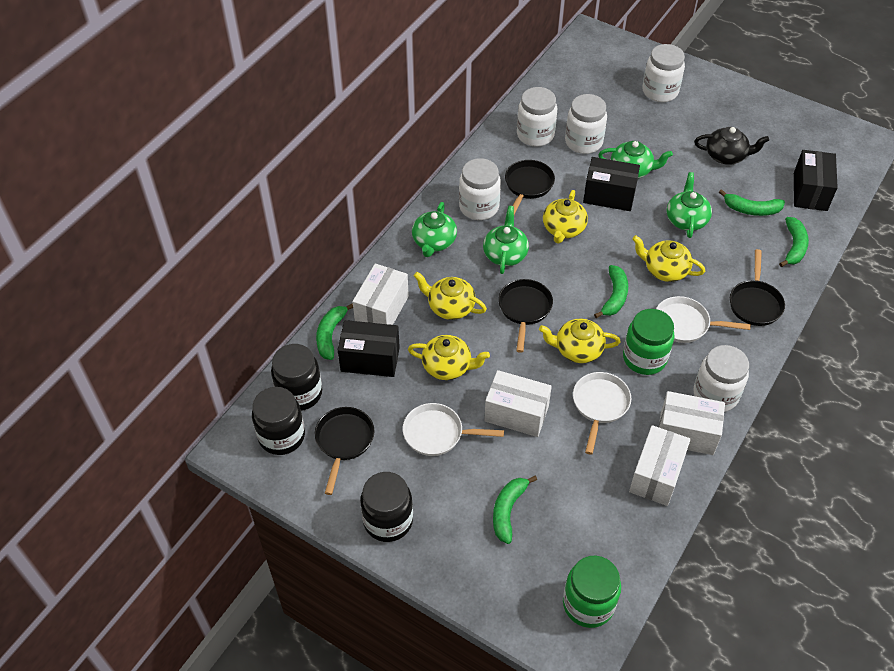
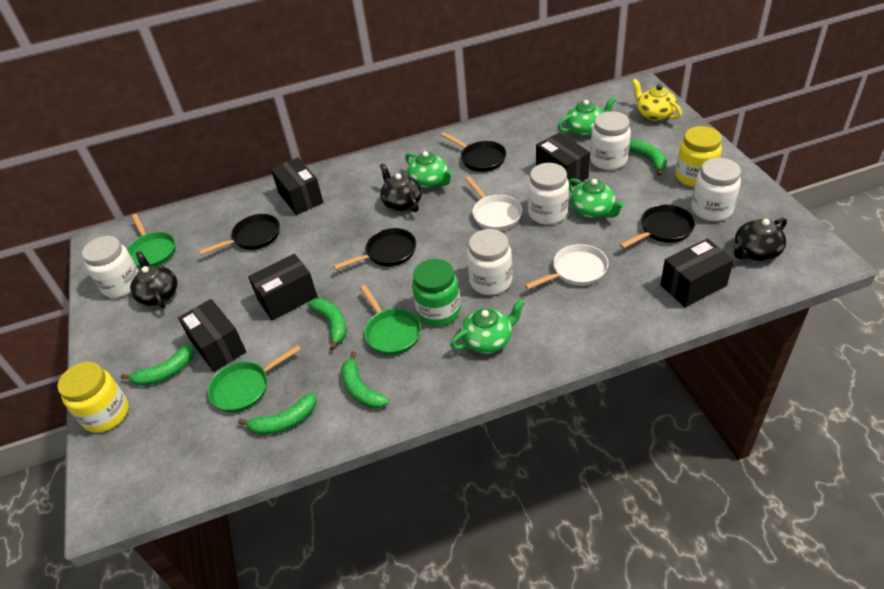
black box: [338,320,400,377] [583,157,640,211] [794,150,838,211] = 3 -> [178,299,246,372] [248,254,318,320] [271,157,323,215] [536,132,590,187] [660,238,734,307] = 5
black jar: [252,387,305,455] [271,344,322,411] [360,472,413,542] = 3 -> none = 0
black teapot: [694,127,769,165] = 1 -> [130,251,178,309] [380,163,422,212] [733,218,787,261] = 3
green jar: [563,556,621,628] [623,309,674,375] = 2 -> [412,259,461,327] = 1
green pan: none = 0 -> [127,214,175,268] [208,345,301,412] [360,285,421,355] = 3
white box: [353,264,409,325] [484,370,552,437] [629,425,691,506] [659,391,725,455] = 4 -> none = 0
white pan: [403,403,504,456] [573,372,631,455] [656,296,751,343] = 3 -> [465,176,522,231] [525,244,609,289] = 2
yellow jar: none = 0 -> [57,362,129,433] [676,126,722,187] = 2
yellow teapot: [408,335,490,380] [414,272,487,320] [539,319,621,363] [543,190,588,244] [632,235,705,282] = 5 -> [632,79,682,121] = 1

